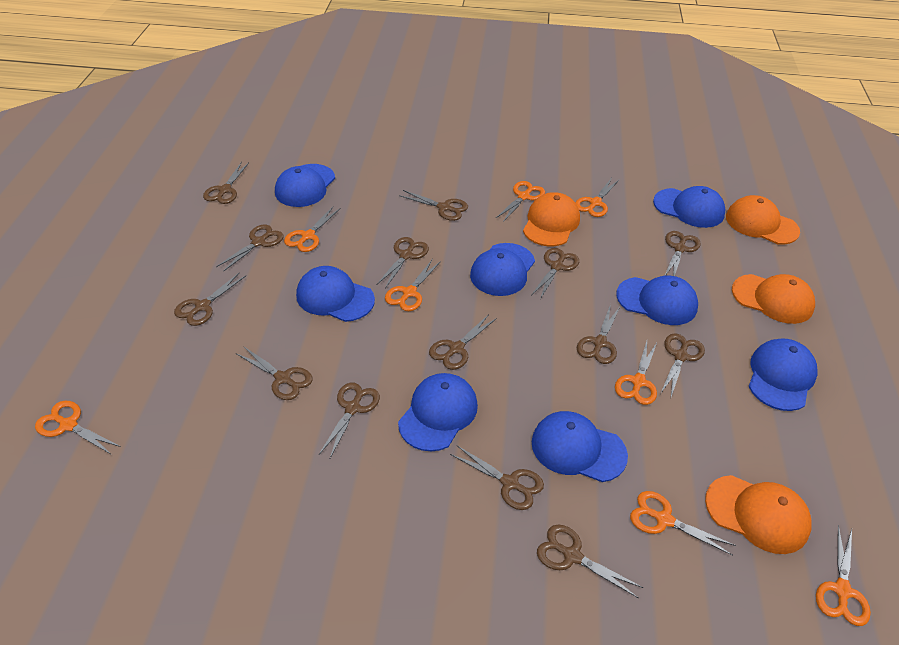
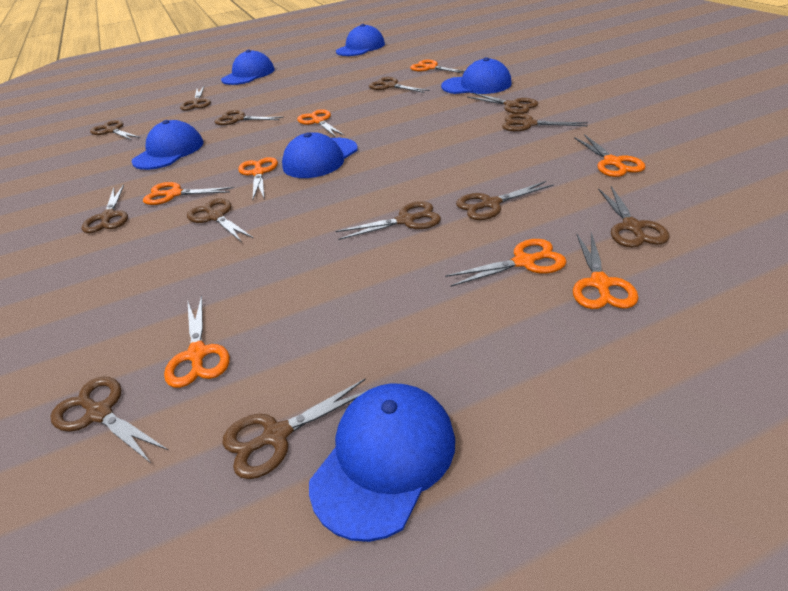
blue cap: [275,164,335,207] [296,266,375,322] [398,373,478,452] [470,243,535,296] [532,411,628,482] [616,275,698,325] [653,186,726,228] [748,338,817,411] = 8 -> [132,120,203,170] [221,50,275,85] [282,132,358,178] [309,383,455,542] [336,24,385,56] [441,57,512,94] = 6
brown scissors: [174,273,246,326] [203,162,249,204] [216,224,284,272] [236,346,313,400] [319,383,380,458] [377,237,429,288] [399,190,468,221] [429,314,497,370] [450,446,544,510] [532,248,579,299] [537,525,643,598] [577,304,620,364] [661,333,705,397] [665,231,701,276] = 14 -> [51,377,168,463] [82,185,128,233] [90,120,140,140] [180,86,211,111] [187,198,253,242] [215,110,284,125] [223,378,368,479] [335,201,441,240] [369,77,430,93] [456,181,554,220] [467,93,538,114] [502,113,588,131] [598,186,669,247] = 13
orange cap: [523,192,580,246] [705,475,812,554] [726,195,800,245] [732,274,815,324] = 4 -> none = 0

